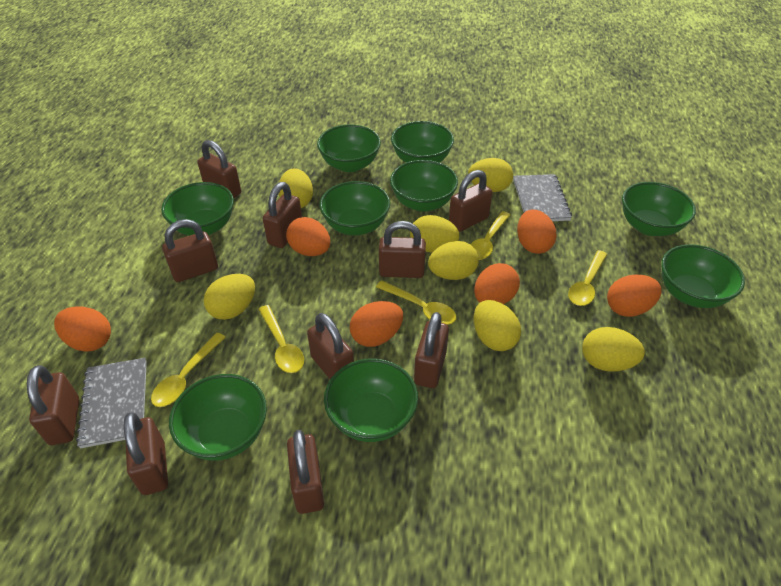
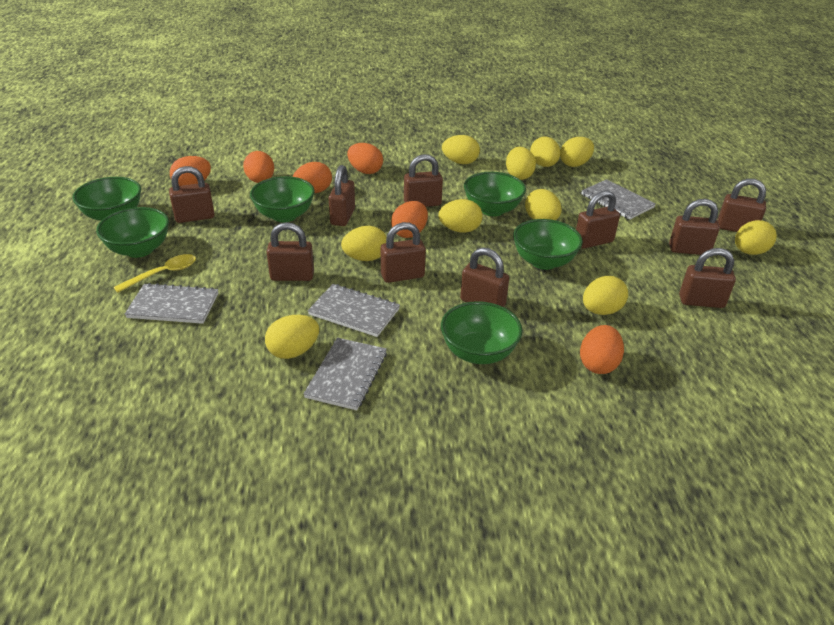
green bowl: [161,182,234,236] [169,374,267,461] [317,125,381,172] [319,181,390,235] [324,359,418,442] [390,160,458,212] [391,121,454,163] [622,182,696,236] [661,244,745,308] = 9 -> [73,177,141,221] [96,207,169,258] [250,176,315,222] [441,301,523,364] [464,172,526,216] [513,219,583,270] = 6
grey notebook: [76,358,147,448] [513,174,572,221] = 2 -> [125,283,218,324] [304,338,387,410] [308,284,400,337] [581,179,656,220] = 4
yellow egg: [204,274,255,320] [279,168,313,208] [410,215,459,253] [428,241,479,280] [468,158,513,192] [474,300,521,351] [582,327,645,372] = 7 -> [265,315,319,359] [341,226,387,261] [439,199,483,233] [442,135,480,164] [506,147,536,180] [525,189,562,220] [530,136,560,167] [560,137,594,167] [583,276,628,315] [735,220,777,255] = 10
yellow spoon: [151,333,226,407] [258,305,304,373] [376,281,456,325] [470,211,510,260] [568,250,607,306] = 5 -> [113,254,196,293] = 1

